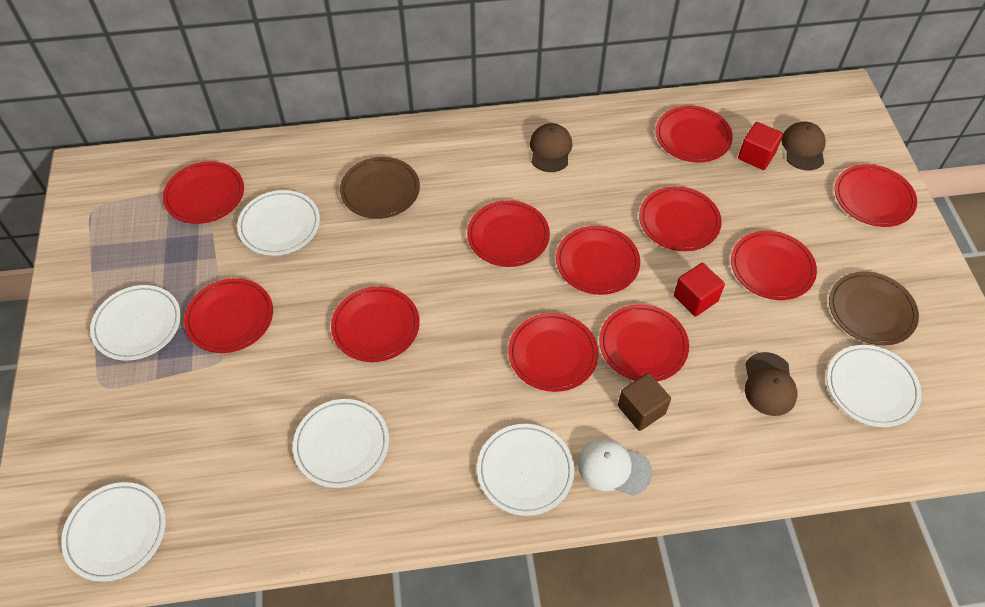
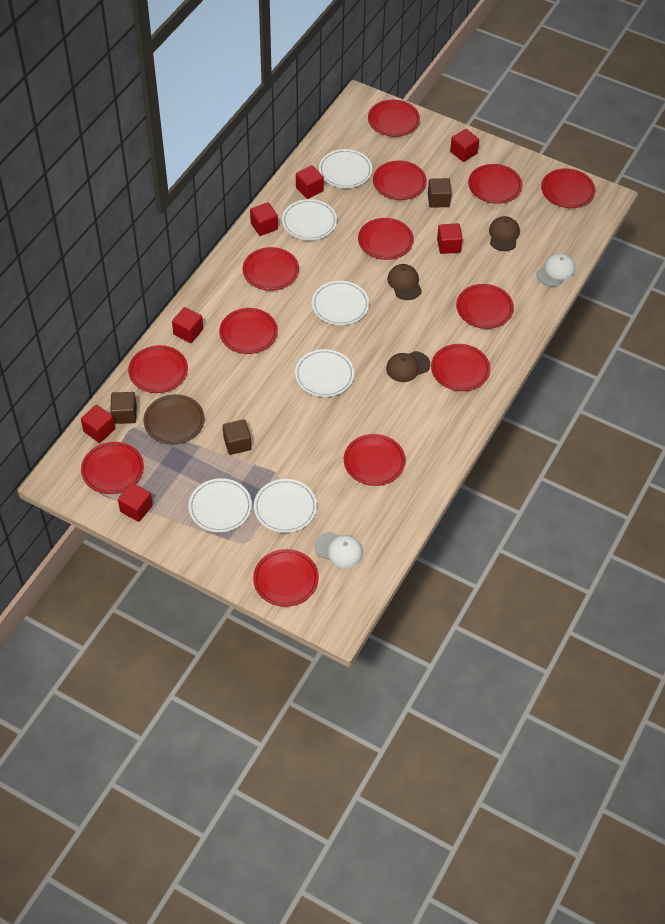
brown cube: [618,373,671,431] = 1 -> [110,392,137,424] [223,419,252,455] [428,178,452,208] = 3
brown plate: [340,157,420,219] [829,271,919,346] = 2 -> [143,394,205,444] = 1
red cube: [674,263,725,317] [738,122,783,170] = 2 -> [81,405,115,443] [118,483,153,522] [172,307,203,343] [250,202,278,236] [296,165,324,199] [437,223,463,254] [450,129,479,162] = 7
red plate: [163,161,244,224] [184,278,273,353] [331,286,420,362] [467,200,550,267] [508,313,598,392] [556,226,640,295] [599,305,689,381] [639,186,722,251] [656,106,733,163] [731,231,817,300] [835,164,917,227] = 11 -> [81,442,144,494] [128,345,188,393] [219,308,278,354] [243,247,299,291] [253,549,319,607] [344,434,406,486] [358,218,414,260] [368,100,420,137] [373,161,427,200] [431,344,490,391] [456,284,514,329] [468,164,522,204] [541,168,595,208] = 13
white cap: [578,439,652,496] = 1 -> [315,532,363,568] [537,253,575,287] = 2

